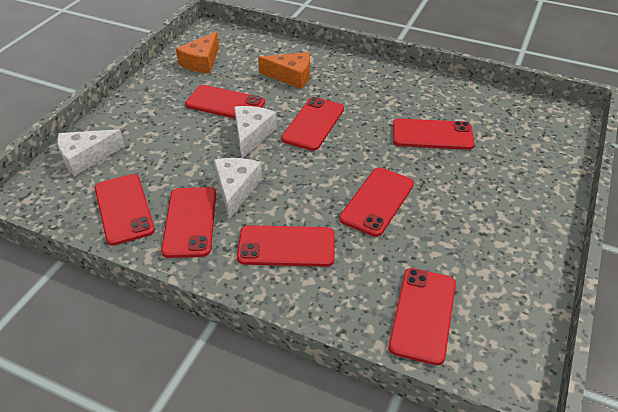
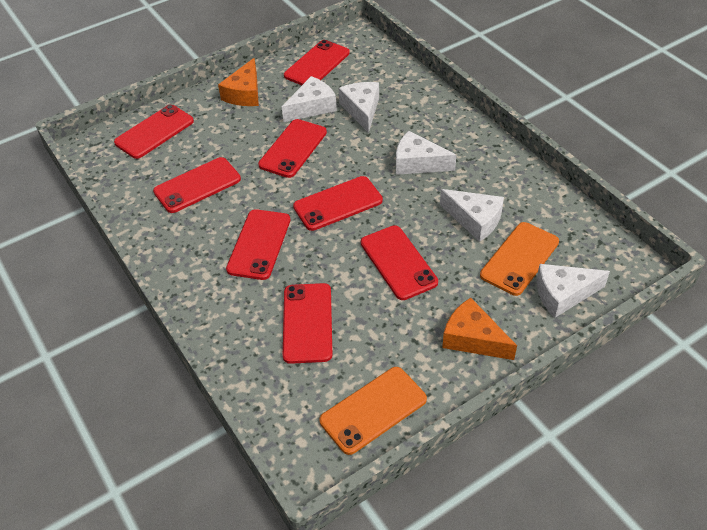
orange phone: none = 0 -> [320,367,427,455] [480,222,559,296] = 2
white cheese: [57,129,125,176] [214,158,262,219] [234,106,277,158] = 3 -> [282,76,337,122] [339,82,379,133] [396,131,456,175] [440,189,504,242] [536,264,610,318] = 5

